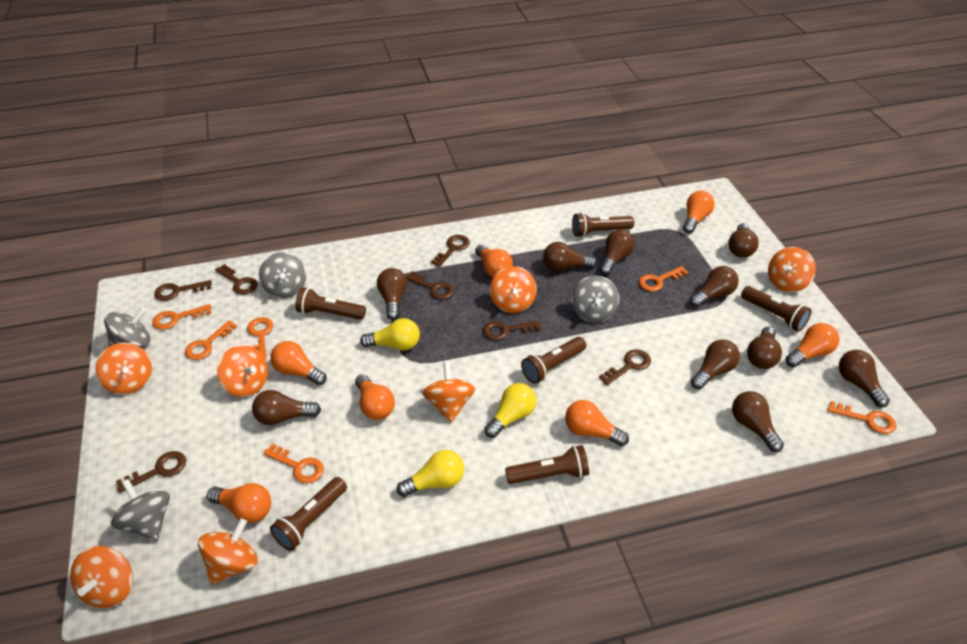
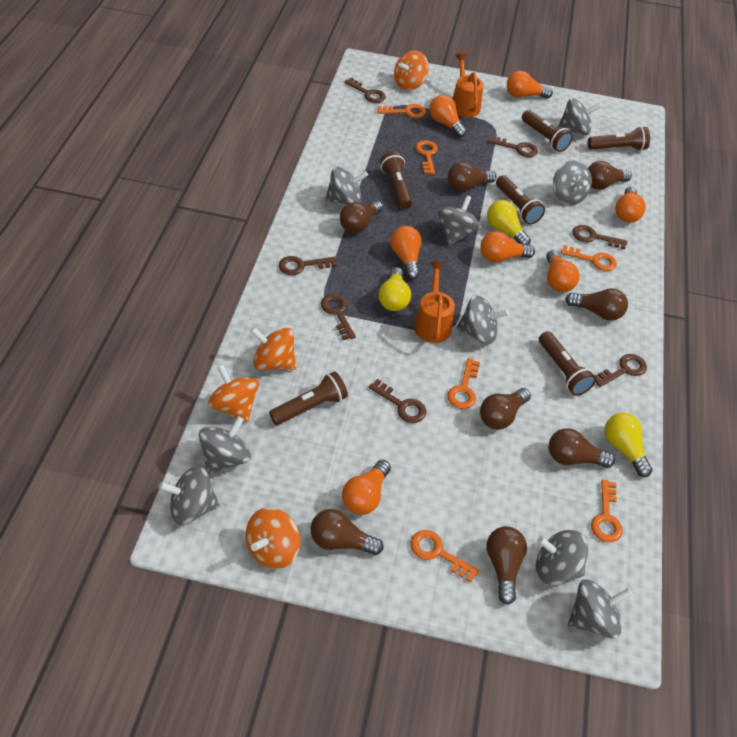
brown light bulb: [252,390,321,425] [377,268,407,320] [543,242,597,271] [599,229,635,275] [689,266,739,307] [691,339,740,390] [729,223,759,258] [732,391,784,452] [747,327,782,369] [839,350,890,408] = 10 -> [311,509,383,555] [340,200,383,233] [448,162,496,191] [480,388,531,430] [486,526,527,605] [549,428,615,468] [565,288,628,321] [588,161,632,190] = 8
grey spinning top: [104,308,150,348] [111,479,170,541] [259,252,306,298] [572,275,619,323] = 4 -> [159,466,220,525] [199,416,251,474] [325,167,368,205] [438,195,481,245] [457,296,509,344] [536,530,588,585] [553,160,592,205] [557,98,601,135] [568,579,632,639] = 9
orange spinning top: [70,546,133,608] [95,343,152,394] [198,519,258,585] [217,345,268,397] [423,362,475,423] [490,266,537,313] [768,247,816,292] = 7 -> [208,364,259,423] [245,507,300,569] [250,327,296,370] [394,51,429,91] = 4
orange watering can: none = 0 -> [414,261,455,343] [453,53,484,117] = 2

